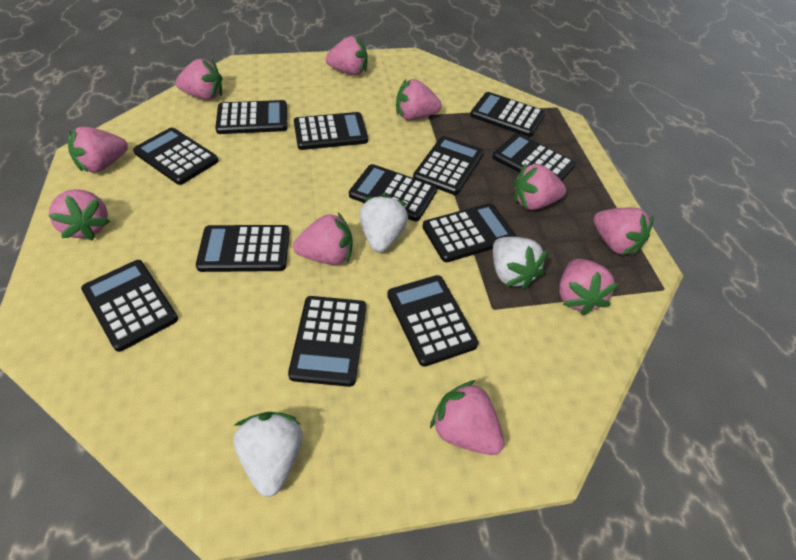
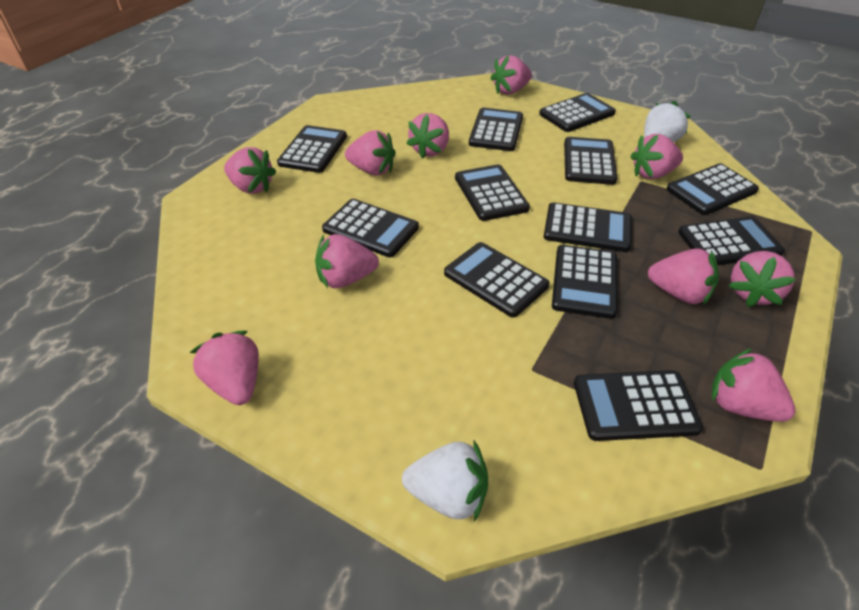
white strawberry: [234,412,303,497] [359,194,408,253] [493,237,548,290] = 3 -> [402,441,488,522] [644,101,691,142] = 2

